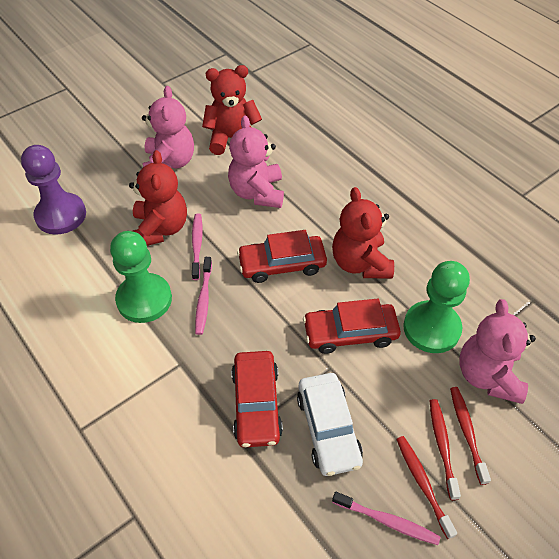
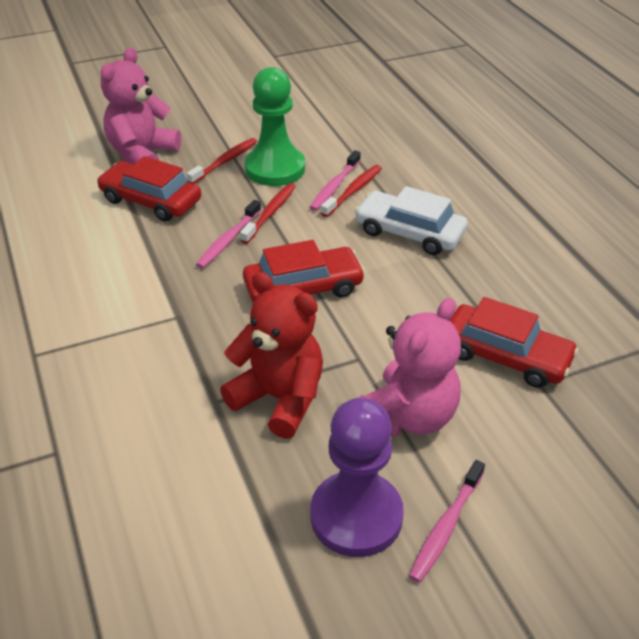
green pawn: [110,231,172,323] [403,261,470,353] = 2 -> [245,67,305,186] = 1
pink teddy bear: [142,86,194,169] [228,115,284,208] [459,299,536,404] = 3 -> [101,48,181,164] [359,298,461,437] = 2
red teddy bear: [129,150,187,246] [202,65,262,155] [332,187,394,279] = 3 -> [220,272,323,439] = 1

